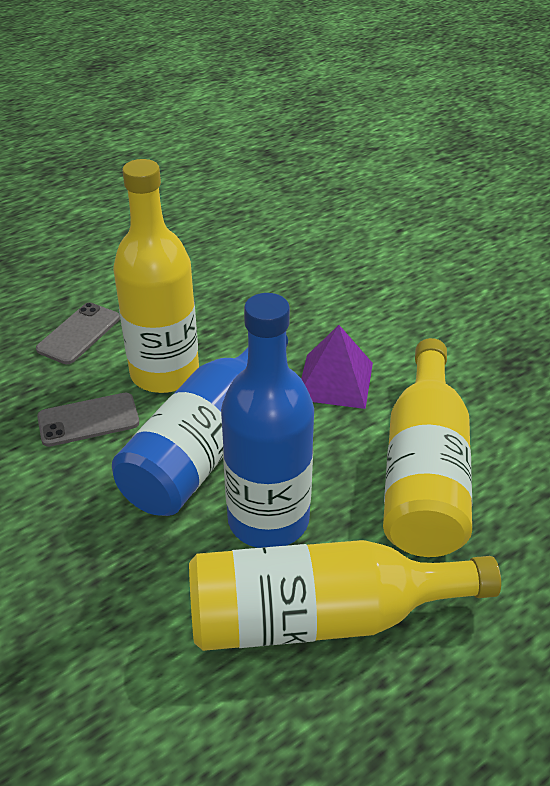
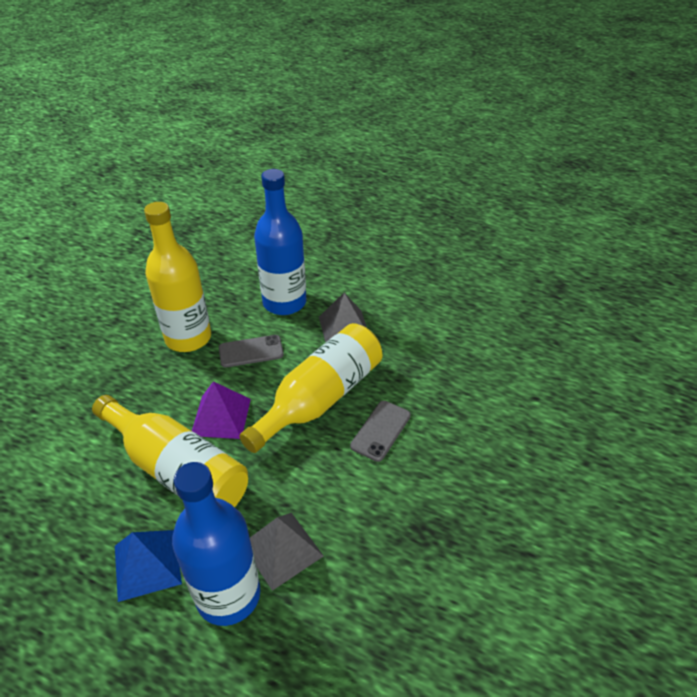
blue pyramid: none = 0 -> [115,530,182,602] = 1
grey pyramid: none = 0 -> [250,513,324,591] [319,293,367,342] = 2

